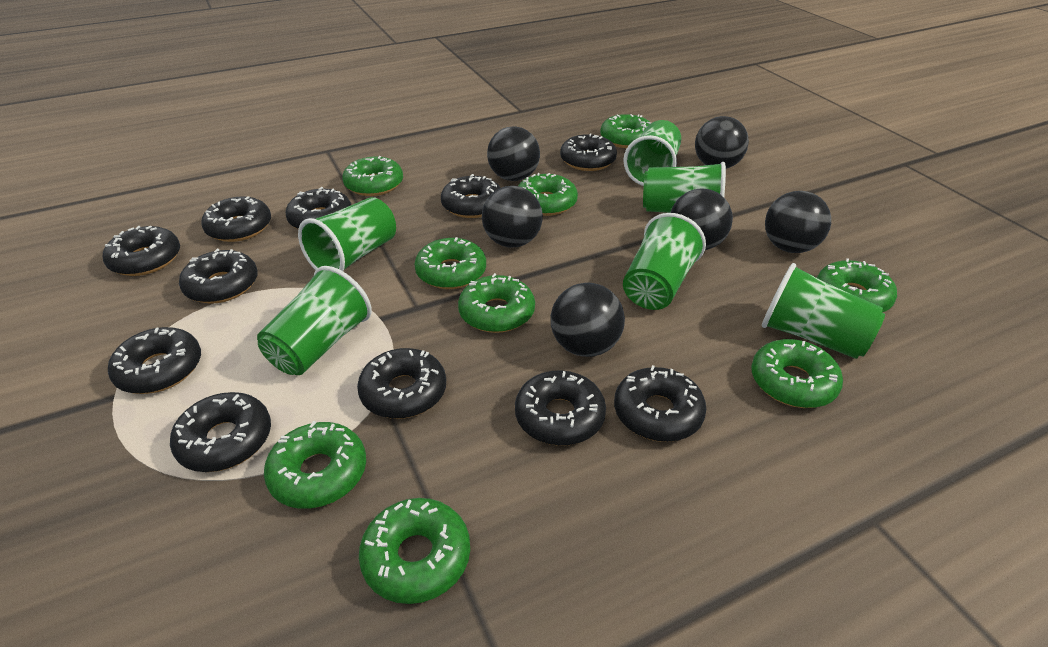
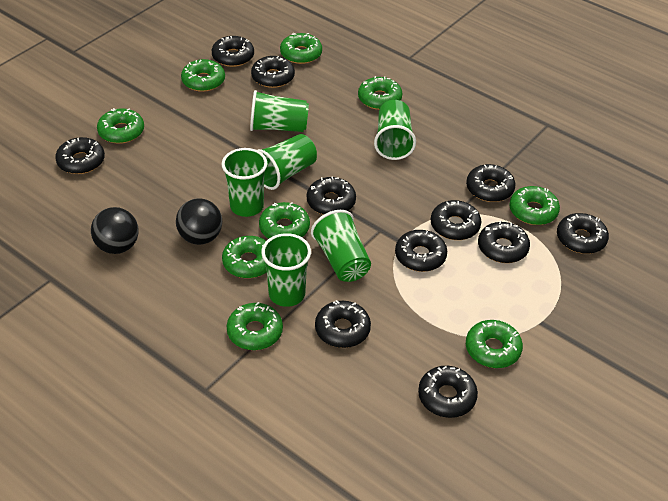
black ball: [482,186,543,247] [487,126,540,181] [551,283,625,357] [670,189,733,250] [695,116,749,169] [765,191,831,253] = 6 -> [91,207,139,254] [176,198,222,245] = 2

